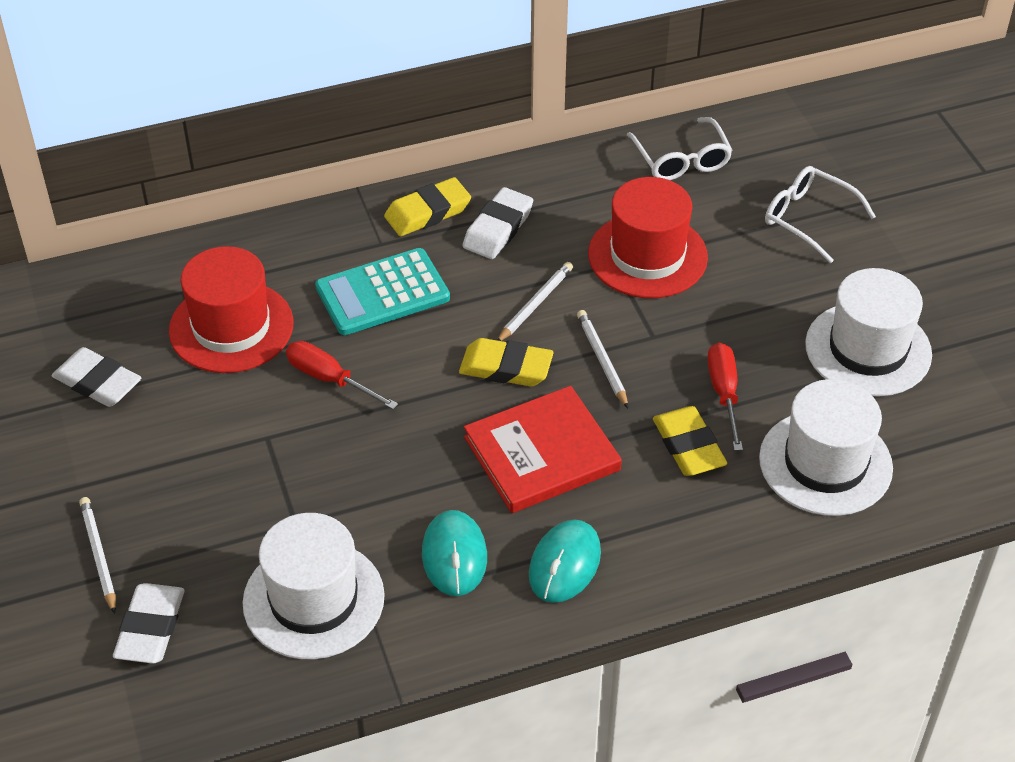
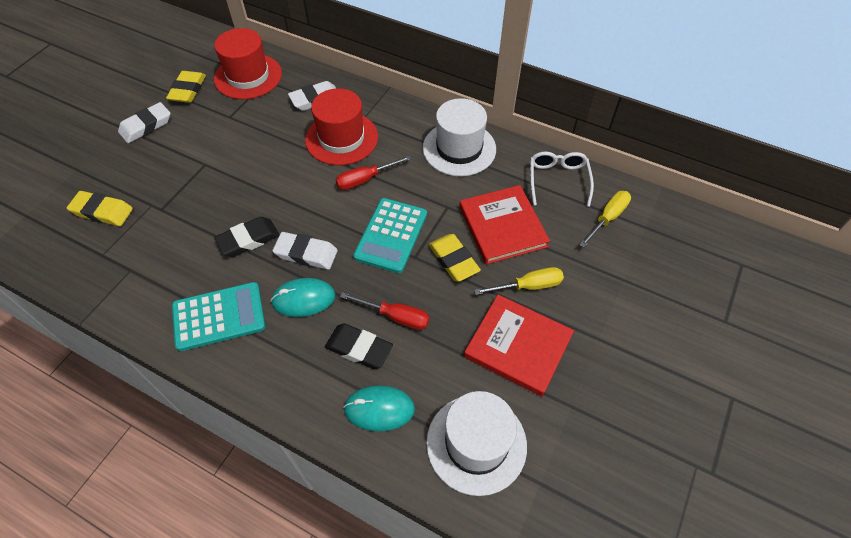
black eraser: none = 0 -> [214,217,280,257] [325,323,393,369] = 2
red book: [464,386,622,513] = 1 -> [459,185,550,265] [464,294,574,397] = 2
turquoise calculator: [315,248,450,335] = 1 -> [172,282,265,351] [353,198,427,273] = 2
white glasses: [627,117,733,180] [765,166,876,263] = 2 -> [530,152,594,207] = 1
white hat: [243,513,385,659] [759,379,893,516] [805,268,932,397] = 3 -> [423,98,496,176] [426,391,527,496] = 2
white pencil: [79,497,116,614] [497,262,573,341] [577,310,628,408] = 3 -> none = 0
yellow screwdriver: none = 0 -> [474,267,564,295] [579,191,631,248] = 2

